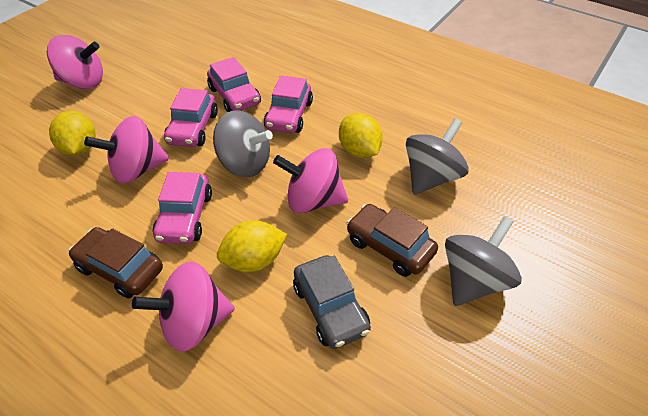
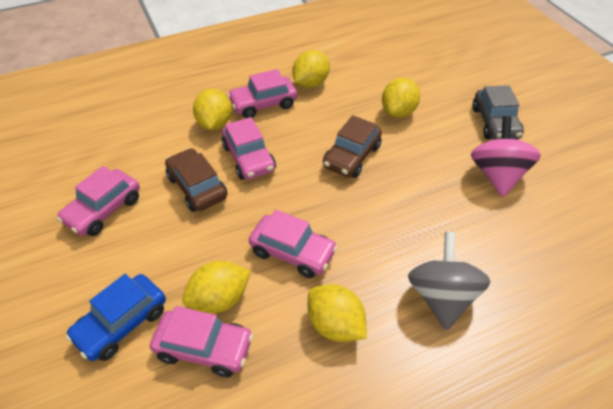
blue car: none = 0 -> [66,274,166,361] = 1
grey spinning top: [213,110,273,177] [406,118,469,195] [445,217,522,306] = 3 -> [408,232,491,330] = 1
pink car: [153,172,212,244] [164,88,218,147] [207,57,261,112] [264,75,313,133] = 4 -> [57,166,140,236] [150,306,253,377] [222,117,276,180] [227,69,297,118] [249,210,338,278] = 5
pink spinning top: [47,35,103,89] [84,116,169,184] [132,261,235,352] [273,148,348,213] = 4 -> [471,116,541,197] = 1
yellow lemon: [49,111,95,156] [217,220,287,272] [339,113,383,158] = 3 -> [182,261,251,313] [193,89,232,130] [292,50,330,88] [308,284,367,342] [382,78,420,118] = 5

